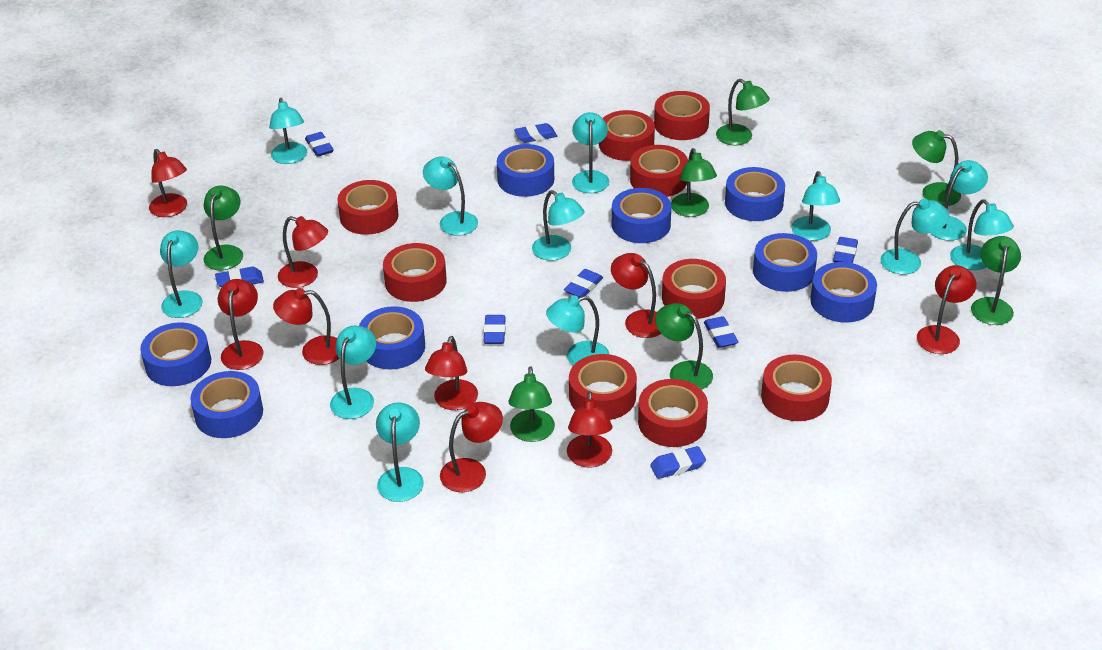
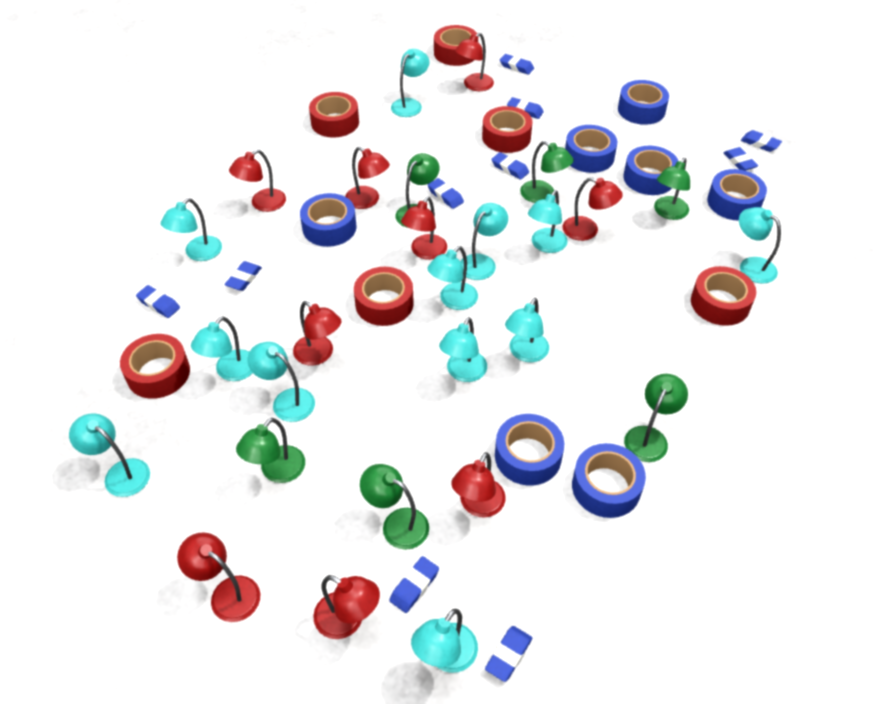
blue eraser: [215,267,264,287] [305,132,334,157] [483,315,506,344] [514,123,557,143] [564,269,603,297] [650,446,706,479] [704,316,738,348] [833,237,858,263] = 8 -> [136,285,180,318] [225,261,262,291] [389,556,439,613] [428,178,464,209] [485,626,532,682] [491,152,529,180] [500,54,534,75] [507,97,544,119] [724,147,758,171] [741,130,782,152] = 10
blue tape: [140,322,211,386] [190,371,263,438] [359,306,425,370] [497,144,554,197] [612,188,671,243] [725,167,785,221] [753,233,817,292] [810,262,877,323] = 8 -> [300,193,356,247] [495,414,564,486] [565,125,617,173] [572,443,646,518] [618,80,669,125] [623,146,678,195] [707,169,767,221] = 7
green lamp: [203,186,243,270] [508,366,555,442] [655,303,713,390] [671,148,717,217] [716,79,770,146] [912,130,961,206] [971,236,1021,325] = 7 -> [236,418,305,483] [360,464,429,550] [395,153,439,228] [520,141,574,203] [624,374,688,462] [654,158,690,220] = 6
red tape: [337,180,399,235] [383,243,447,302] [569,354,637,420] [599,110,655,161] [630,145,688,197] [638,379,708,447] [654,91,710,140] [662,259,726,319] [761,354,832,421] = 9 -> [120,334,190,399] [309,92,359,138] [354,267,414,326] [434,25,478,66] [482,106,532,153] [691,266,756,326] = 6

